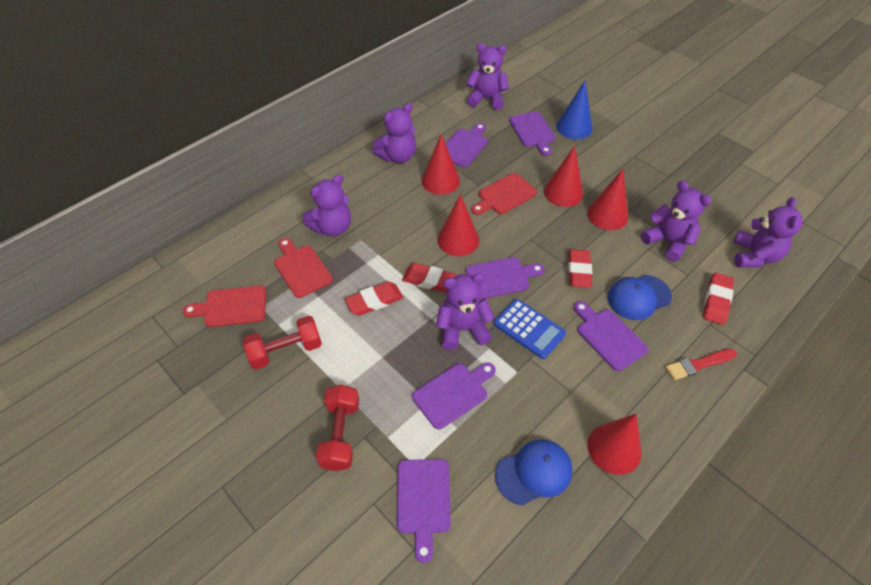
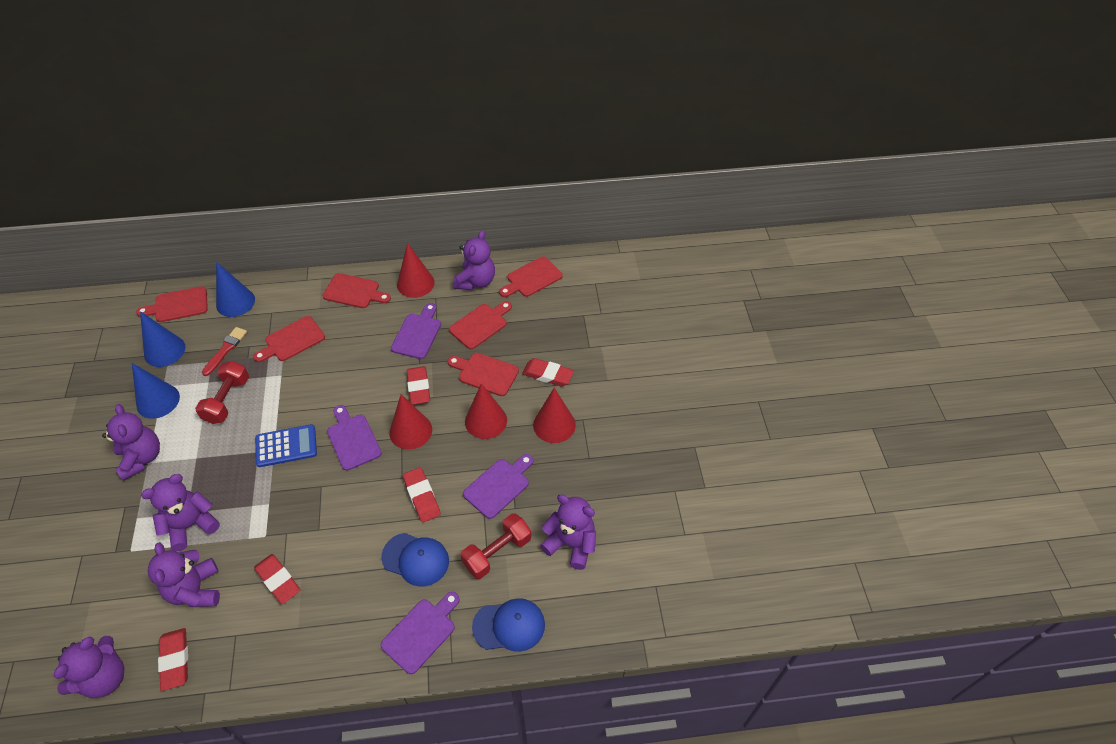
blue cone: [556,81,592,139] = 1 -> [132,363,180,419] [140,311,186,367] [216,262,255,317] = 3
purple cutting board: [397,459,451,563] [412,362,496,429] [446,123,488,167] [466,257,545,299] [509,112,556,156] [574,301,648,371] = 6 -> [327,405,382,471] [380,592,460,674] [391,303,441,359] [463,454,533,519] = 4
red cone: [421,134,460,195] [437,194,479,256] [544,145,583,207] [587,169,628,230] [587,414,642,475] = 5 -> [389,394,432,450] [397,243,435,298] [465,383,507,439] [533,388,576,443] = 4
red cutting board: [183,285,266,327] [274,238,333,298] [471,173,537,215] = 3 -> [136,286,208,322] [253,316,325,362] [322,273,391,308] [448,353,519,396] [449,301,512,349] [499,257,563,297] = 6
red eraser: [345,282,403,316] [402,263,458,293] [568,249,592,288] [703,272,734,325] = 4 -> [158,628,188,691] [254,554,300,604] [403,467,441,523] [407,366,430,405] [522,358,574,386] = 5

